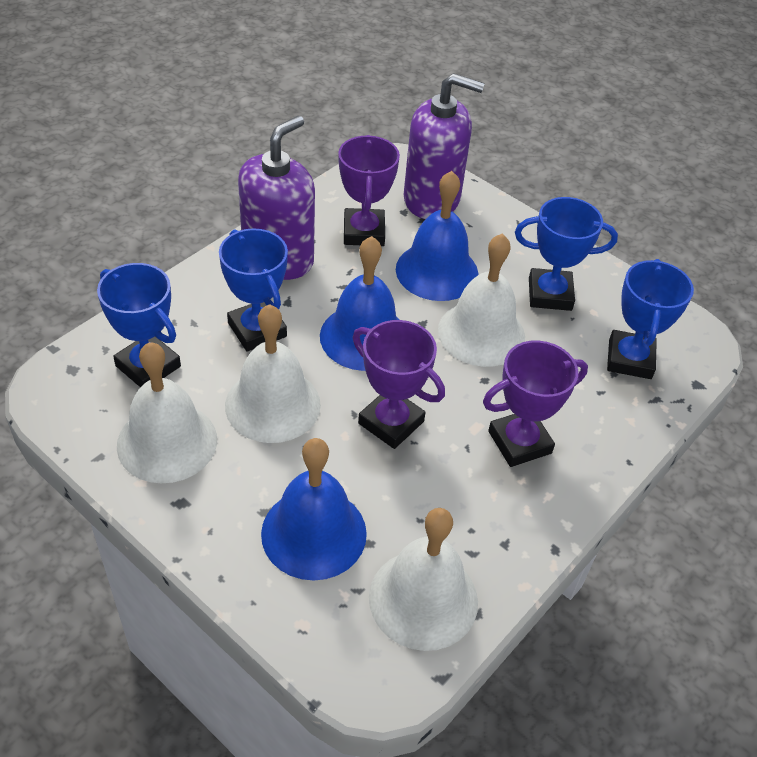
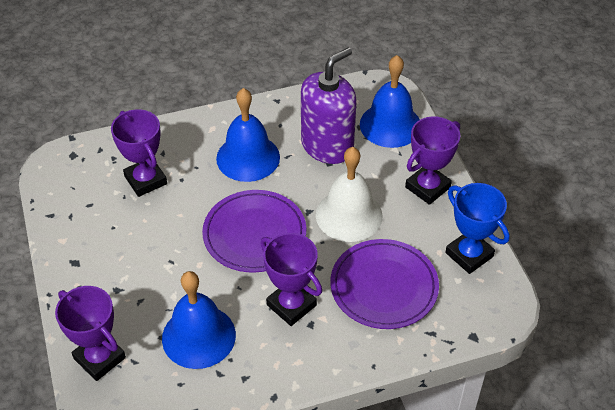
blue trophy: [97,263,181,387] [219,228,288,352] [515,197,618,311] [607,259,694,379] = 4 -> [445,183,510,274] = 1
purple plate: none = 0 -> [202,190,306,273] [330,239,439,329] = 2
purple soap dispenser: [238,116,315,280] [404,73,485,219] = 2 -> [301,48,357,164] = 1
purple trophy: [338,135,400,246] [353,320,445,449] [483,341,588,467] = 3 -> [55,286,126,381] [111,109,167,197] [260,233,322,326] [405,117,460,205] = 4
white bell: [117,342,217,483] [225,304,321,443] [369,508,478,651] [438,234,525,367] = 4 -> [316,147,383,242] = 1

